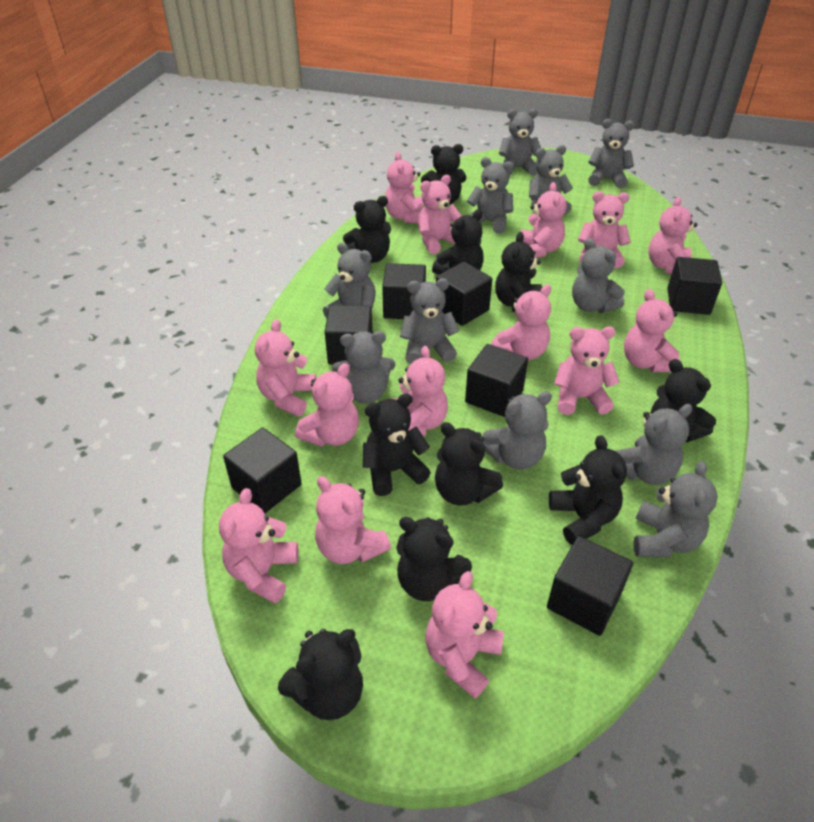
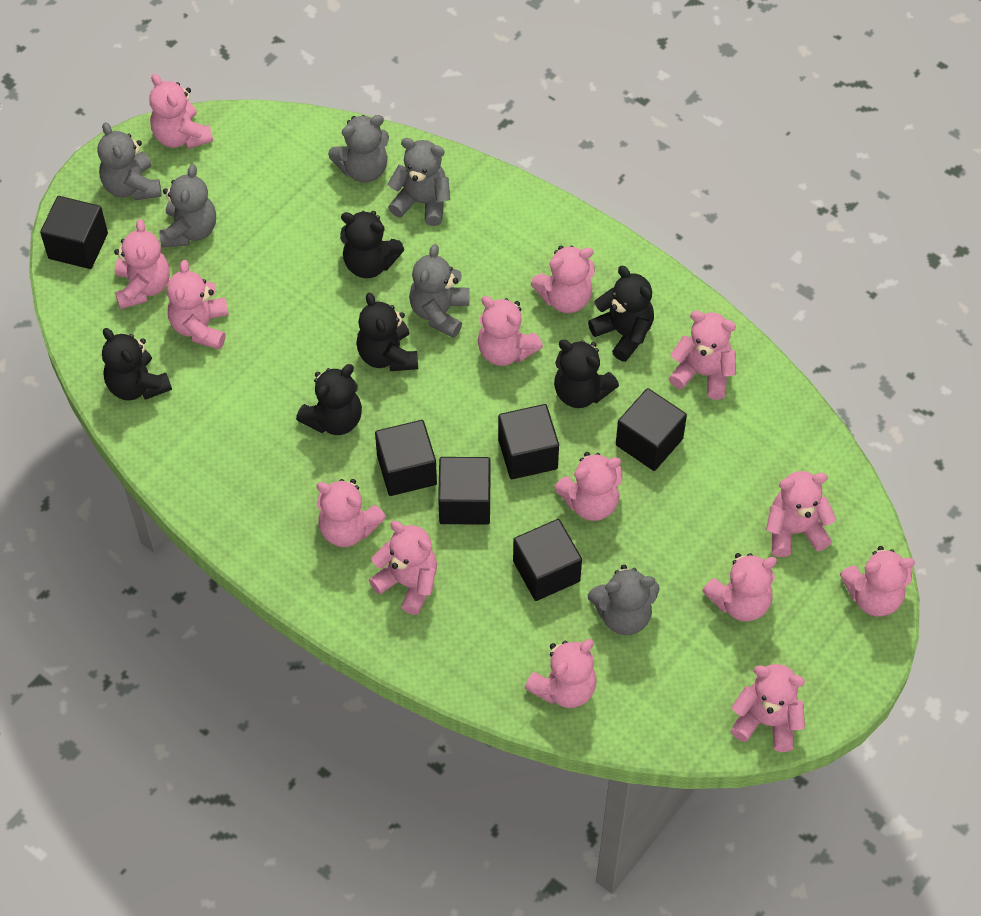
black cube: [223,428,302,513] [325,305,373,365] [382,263,426,319] [436,261,492,326] [465,344,528,417] [547,536,633,636] [667,257,722,315] = 7 -> [40,196,108,269] [375,420,437,496] [438,457,490,525] [498,404,559,479] [513,519,582,601] [616,388,687,471] = 6
black teddy bear: [278,629,363,720] [343,196,391,263] [363,393,431,496] [396,517,472,601] [421,144,466,205] [432,209,484,275] [435,422,503,506] [495,232,542,312] [549,435,627,545] [650,359,716,442] = 10 -> [102,328,172,401] [296,364,362,435] [340,211,404,278] [356,293,418,371] [554,340,619,408] [588,266,654,362] = 6
grey teddy bear: [323,243,376,318] [332,331,395,403] [400,278,459,364] [467,157,513,234] [483,391,552,470] [499,109,541,175] [529,145,573,215] [572,238,625,313] [588,119,634,189] [616,404,692,485] [633,461,718,558] = 11 -> [98,122,162,201] [159,164,216,248] [328,115,389,182] [387,138,450,226] [409,244,469,338] [588,565,659,635] = 6

